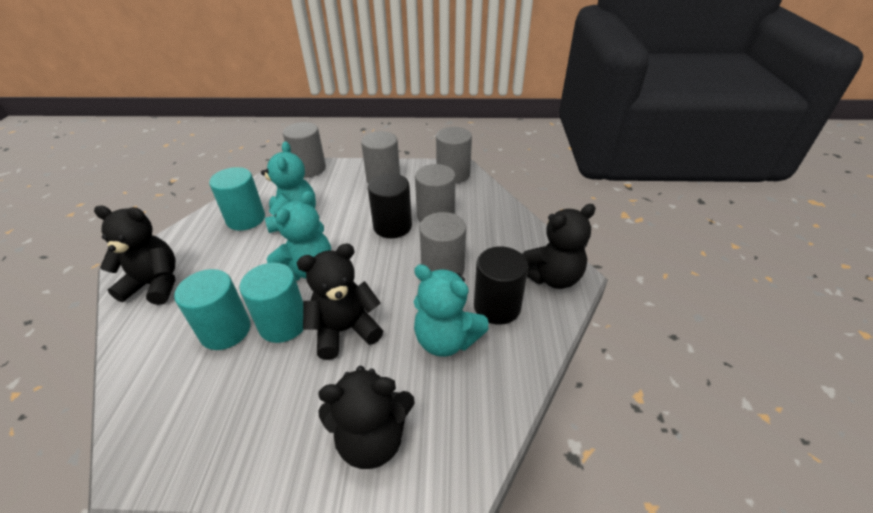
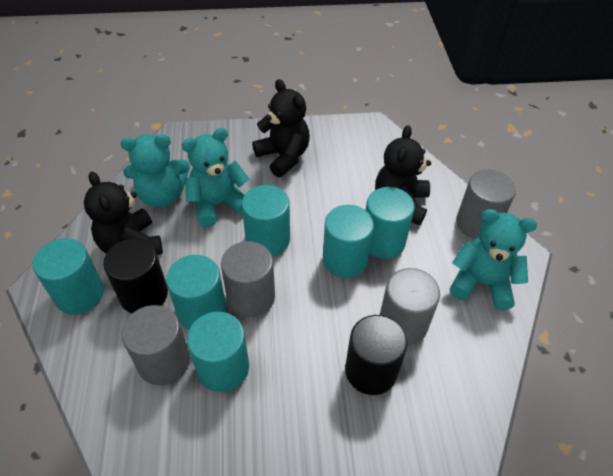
black teddy bear: [94,206,175,305] [297,243,383,360] [318,366,415,469] [522,204,596,289] = 4 -> [84,172,163,255] [252,79,310,177] [375,125,431,226] = 3
grey cylinder: [283,122,326,177] [361,131,400,184] [415,164,456,222] [419,212,466,276] [436,127,472,183] = 5 -> [122,305,190,385] [221,241,275,317] [380,268,440,345] [456,170,516,239] = 4
turquoise cylinder: [174,269,251,350] [209,167,265,231] [240,263,303,343] = 3 -> [33,238,104,315] [166,255,226,329] [187,312,249,392] [242,185,290,256] [323,205,374,278] [366,187,415,259] = 6

